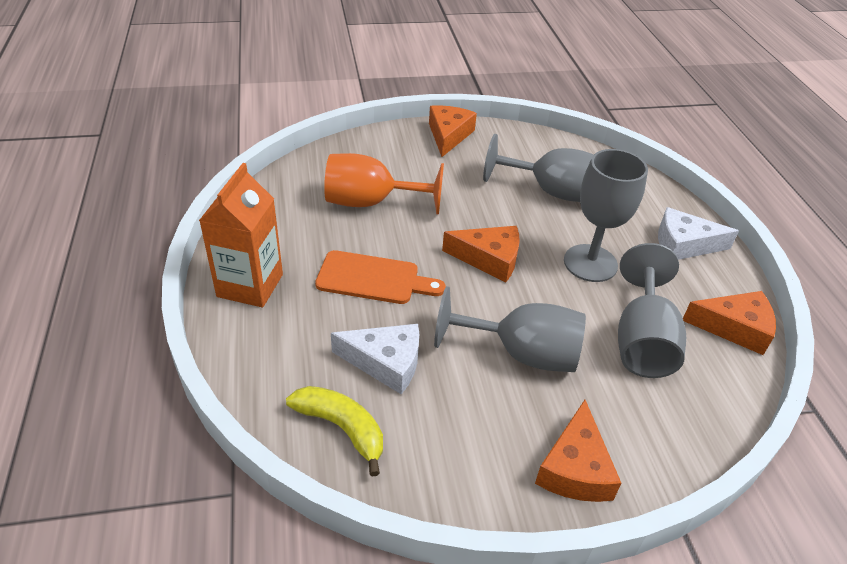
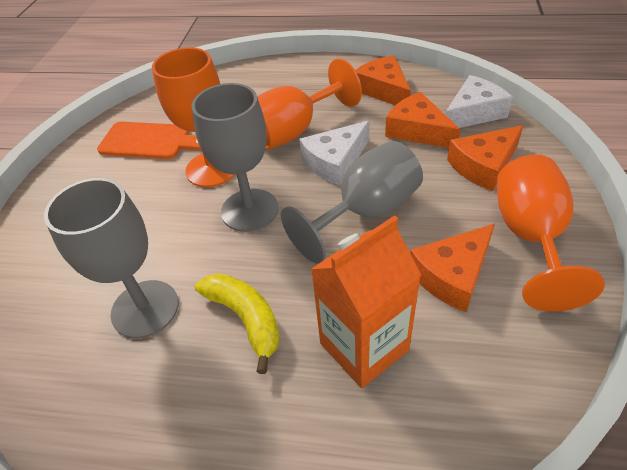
grey goblet: [434,286,586,372] [483,134,594,202] [564,149,648,282] [618,243,686,378] = 4 -> [44,178,179,338] [191,83,278,232] [281,141,423,264] = 3
orange goblet: [324,153,444,215] = 1 -> [152,47,234,187] [257,59,362,150] [497,155,605,312] = 3

